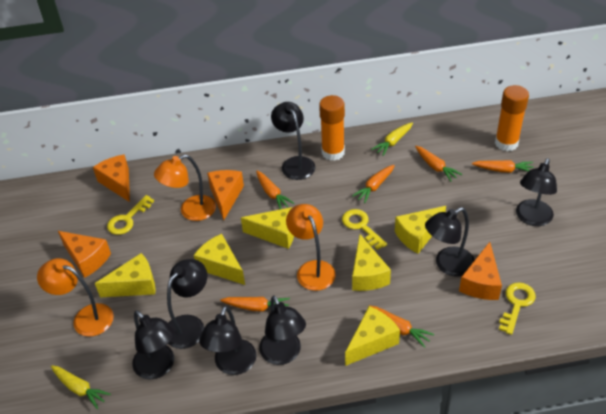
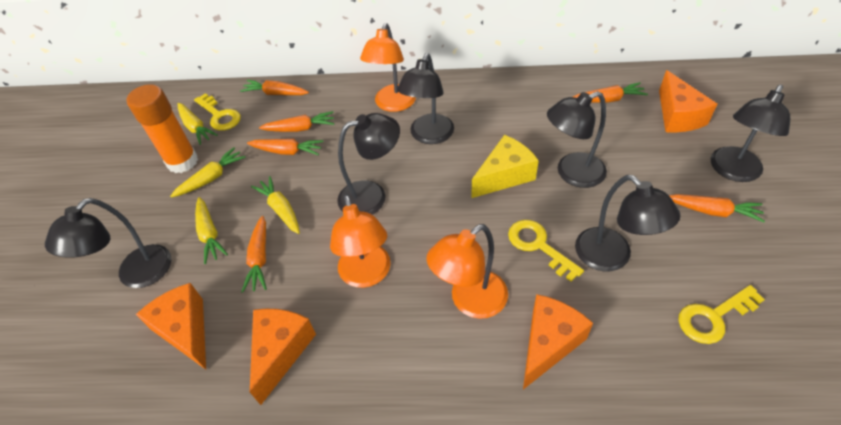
black lamp: [132,310,175,379] [167,259,207,349] [199,306,257,375] [259,296,306,365] [271,102,315,180] [425,207,474,277] [516,158,557,226] = 7 -> [45,198,172,288] [337,113,400,215] [397,53,454,144] [547,91,607,188] [575,175,680,271] [710,84,790,182] = 6
orange glue stick: [319,95,345,161] [495,85,529,151] = 2 -> [126,84,198,173] = 1
yellow carrot: [51,365,111,409] [371,122,413,156] = 2 -> [170,147,245,198] [178,103,218,145] [195,197,228,264] [251,176,300,234] = 4
yellow cheese: [95,253,155,297] [194,234,245,285] [241,207,294,249] [345,306,400,366] [352,234,391,291] [395,206,446,254] = 6 -> [471,135,539,198] = 1

